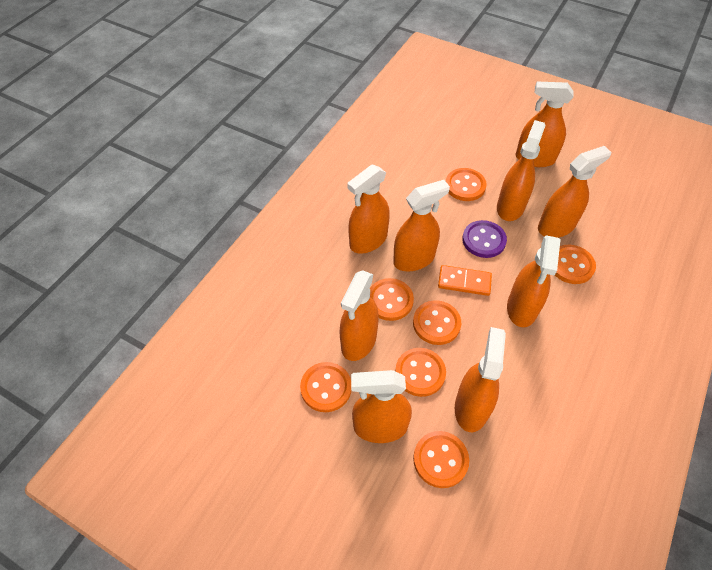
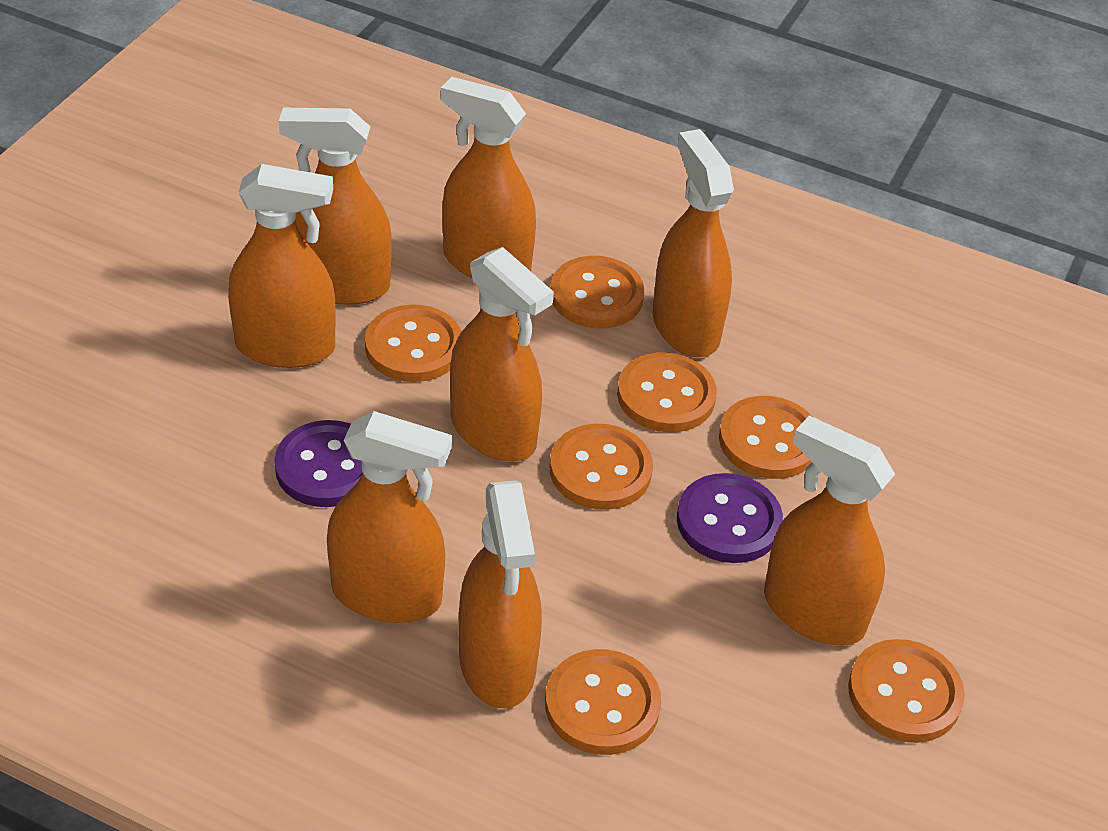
orange domino: [438,265,492,296] = 1 -> none = 0
orange spray bottle: [339,270,379,361] [347,164,390,254] [351,370,412,443] [393,180,450,272] [455,327,506,432] [497,120,546,221] [507,235,561,327] [516,82,574,167] [538,146,611,238] = 9 -> [228,164,336,368] [279,108,392,305] [327,411,452,623] [441,77,536,279] [450,247,554,462] [459,480,542,708] [653,129,734,357] [764,416,895,646] = 8
purple button: [462,220,507,258] = 1 -> [274,420,363,507] [677,473,783,563] = 2

